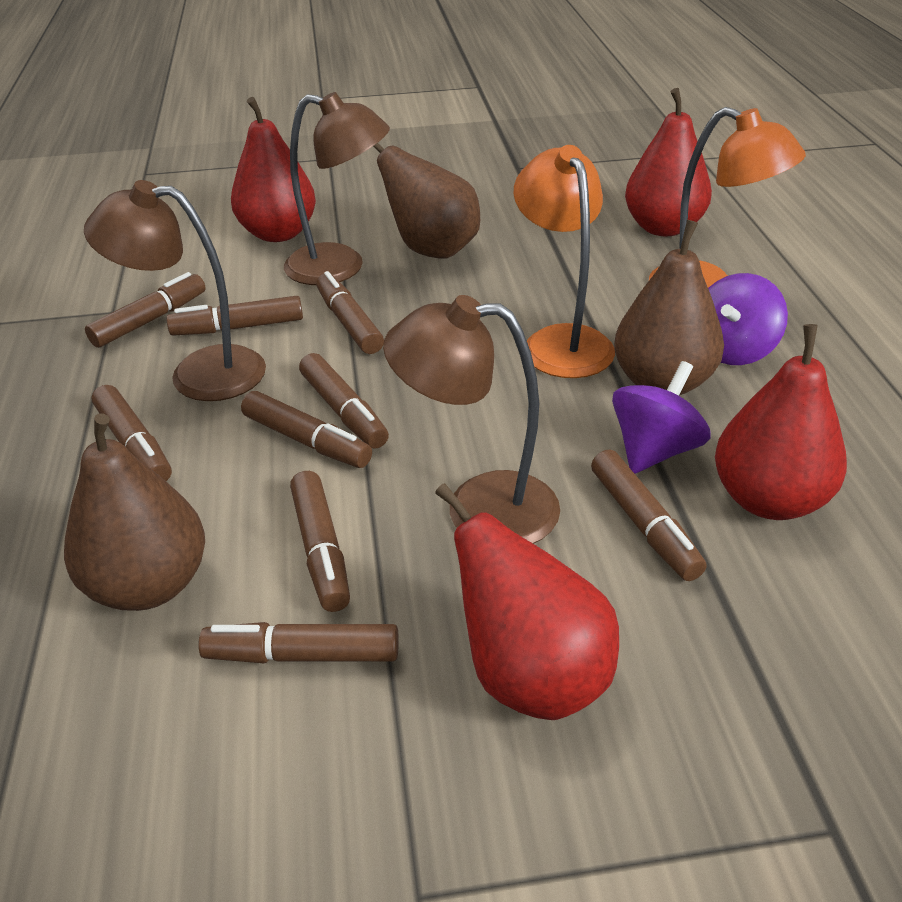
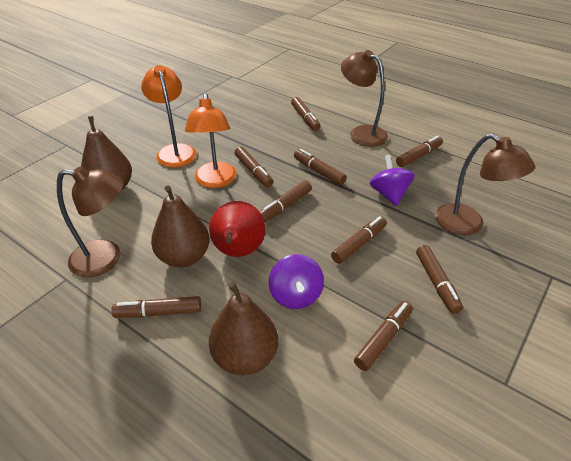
red pear: [231,97,316,242] [435,483,619,720] [625,88,712,236] [715,324,847,520] = 4 -> [209,201,265,257] = 1

